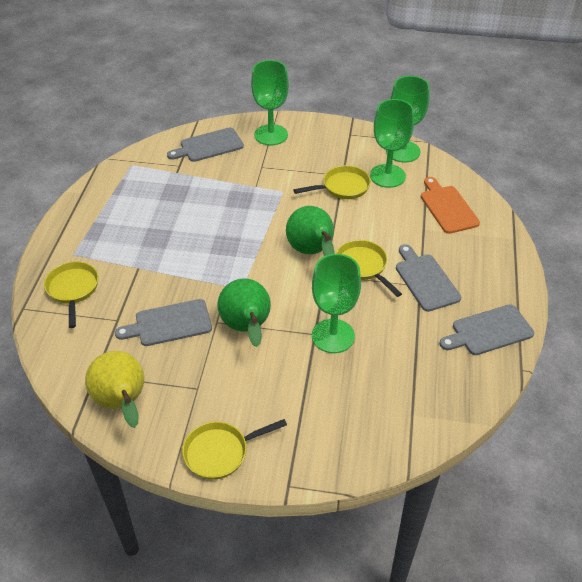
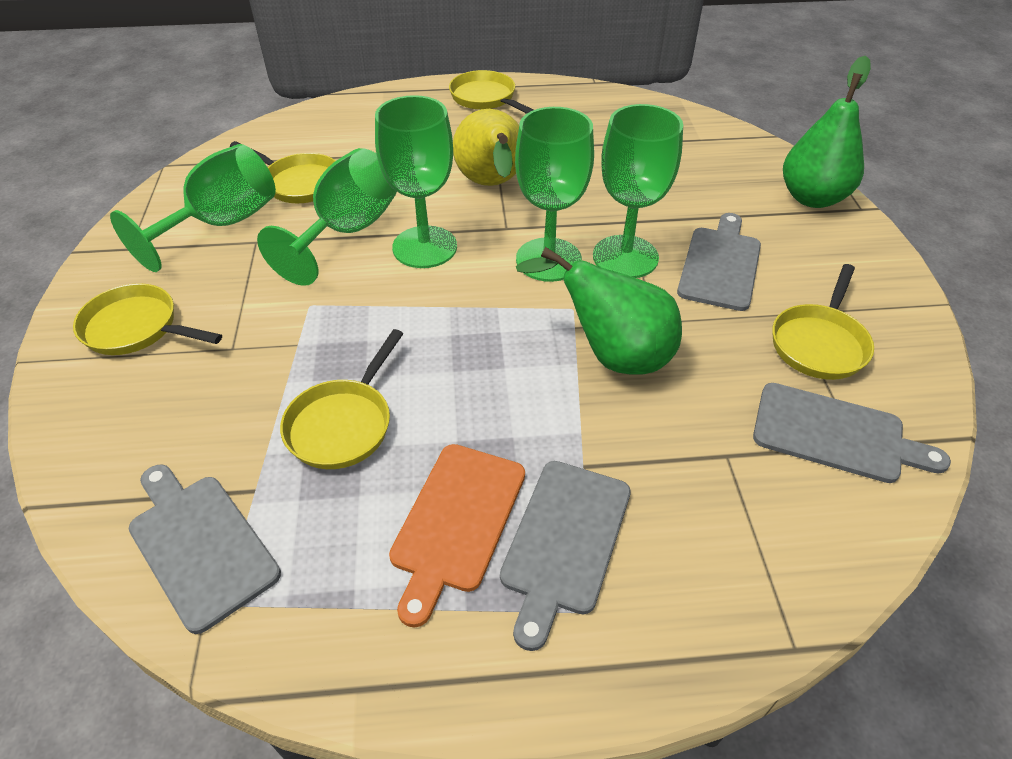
green goblet: [251,60,289,146] [312,254,361,353] [370,99,414,188] [386,76,430,162] = 4 -> [110,144,276,272] [257,148,397,286] [375,95,457,268] [515,107,594,282] [593,104,683,278] = 5
yellow pan: [44,261,98,328] [182,419,287,480] [294,165,371,199] [336,240,402,297] = 4 -> [73,284,222,355] [230,141,336,203] [280,329,403,469] [449,70,533,114] [772,264,874,380] = 5

